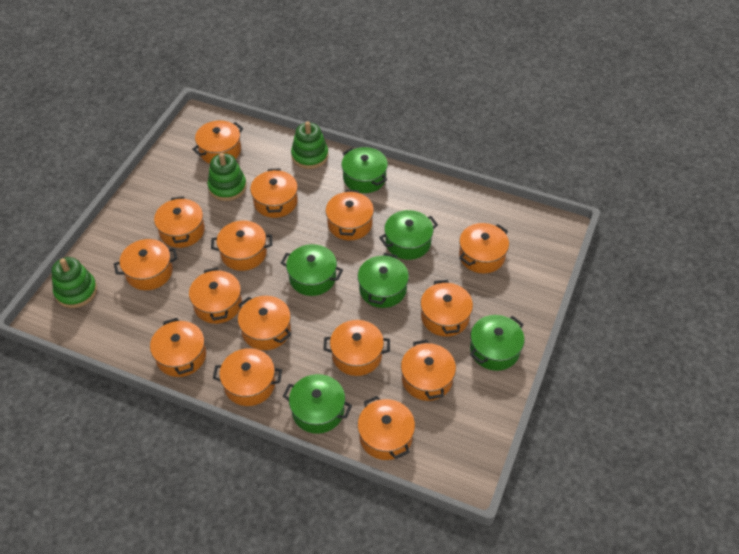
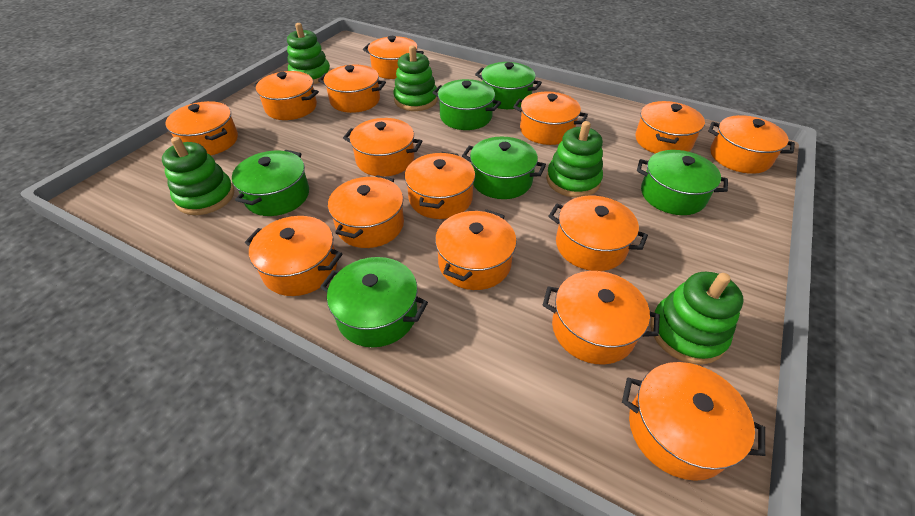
green stacking toy: [51,257,97,308] [207,153,247,201] [291,121,328,169] = 3 -> [162,137,234,215] [287,23,331,84] [393,45,438,111] [546,121,603,198] [650,272,743,365] = 5

